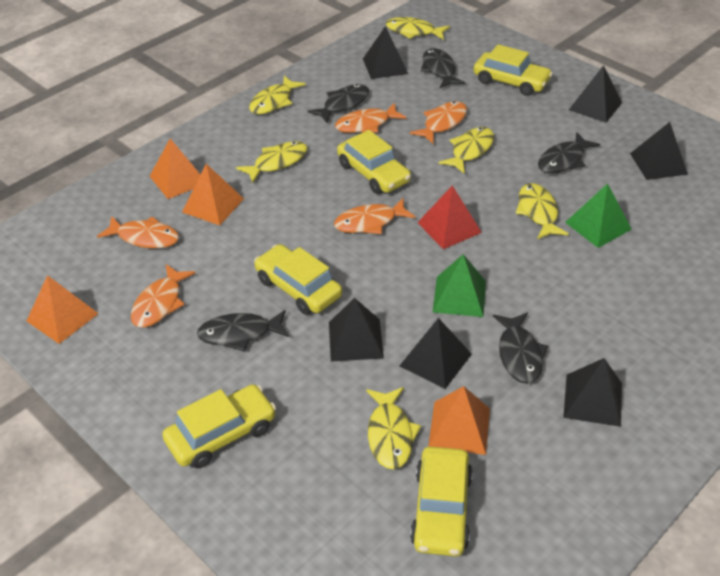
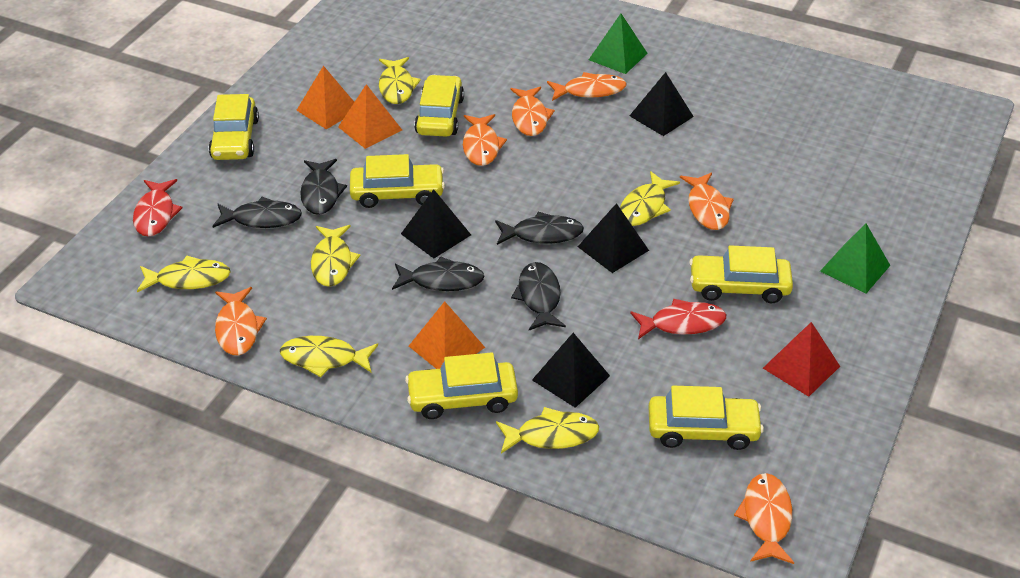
black pyramid: [329,298,384,362] [363,26,408,79] [400,318,472,389] [563,358,622,427] [569,65,622,123] [630,122,688,180] = 6 -> [401,189,471,258] [532,333,610,408] [578,203,649,273] [630,72,694,136] = 4
orange fish: [97,216,179,248] [131,264,195,328] [334,198,416,234] [335,103,407,133] [410,101,467,144] = 5 -> [215,287,267,356] [463,114,507,166] [510,87,555,136] [547,72,626,101] [680,172,734,230] [734,473,794,564] = 6
orange pyramid: [27,275,99,344] [150,138,201,199] [182,164,244,225] [428,386,490,455] = 4 -> [296,66,354,129] [338,84,402,149] [409,301,485,369] = 3
red fish: none = 0 -> [133,179,183,237] [630,298,726,339] = 2
yellow car: [162,384,276,468] [254,244,342,315] [337,130,411,194] [410,446,473,556] [473,44,553,96] = 5 -> [208,94,259,160] [350,154,445,208] [405,352,518,419] [414,75,464,137] [649,386,764,450] [689,245,793,303] = 6

